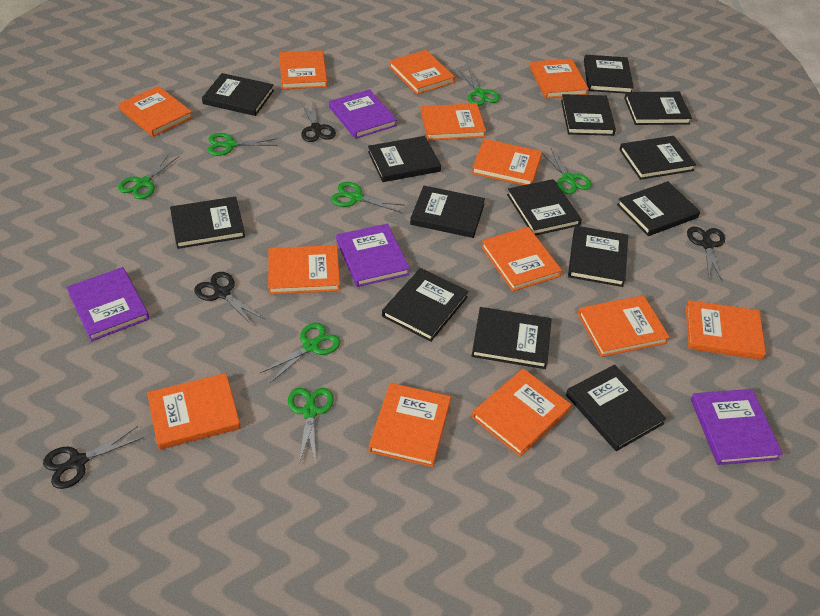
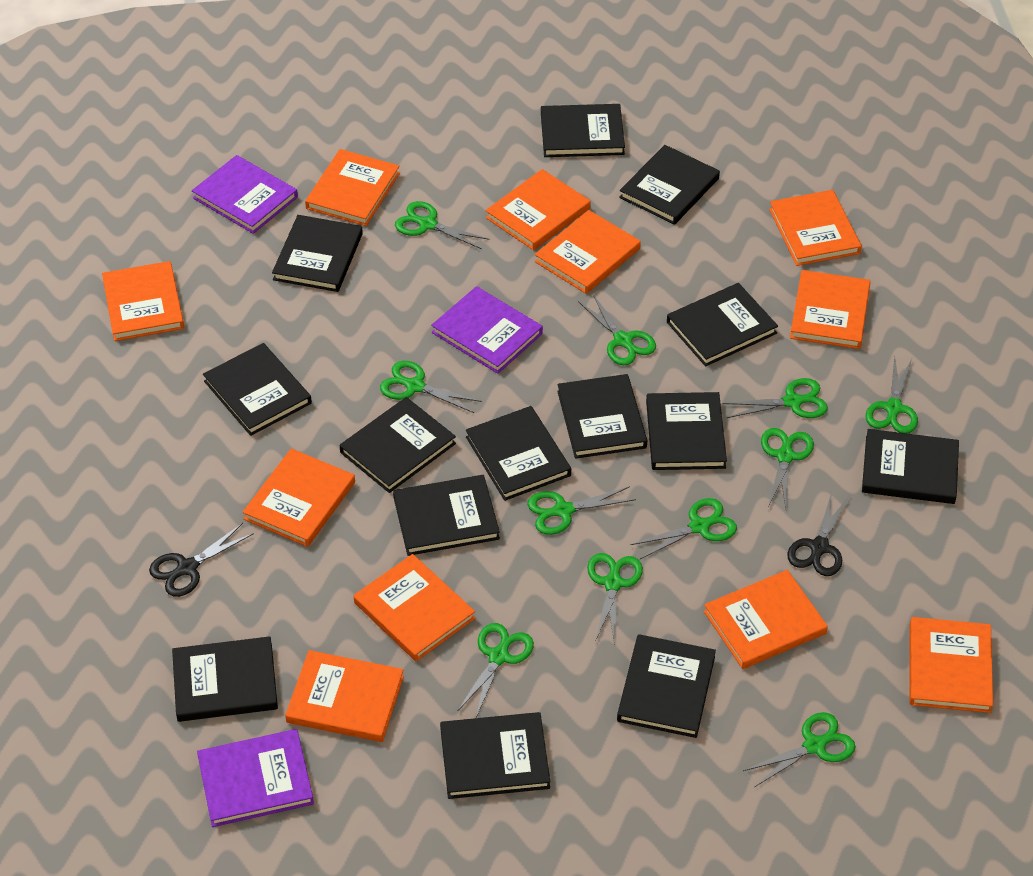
black scissors: [43,426,144,489] [194,272,264,326] [301,101,336,142] [687,227,725,282] = 4 -> [149,523,254,597] [787,491,850,576] = 2
green scissors: [118,154,179,199] [208,133,278,156] [260,323,340,383] [288,388,334,465] [331,182,404,213] [458,69,500,106] [542,149,592,194] = 7 -> [380,361,482,413] [395,201,490,249] [457,623,534,718] [527,486,636,535] [578,293,656,365] [587,553,643,645] [631,498,737,559] [723,378,828,418] [743,712,856,787] [761,428,814,511] [865,357,918,433] = 11
orange book: [119,86,193,137] [147,373,241,450] [268,245,340,294] [279,50,328,89] [369,383,451,467] [389,50,455,95] [421,103,486,141] [472,139,542,185] [472,369,572,457] [481,227,562,291] [530,59,589,99] [578,295,670,357] [686,300,766,360] = 13 -> [102,261,184,341] [243,448,355,547] [285,650,404,742] [305,149,400,226] [354,554,475,662] [485,169,591,250] [535,210,641,294] [704,570,828,669] [769,190,862,266] [790,270,870,349] [910,617,993,713] = 11
purple book: [66,267,149,341] [329,89,397,139] [336,224,410,287] [691,389,783,465] = 4 -> [192,155,298,234] [197,729,314,827] [431,286,543,374] = 3

